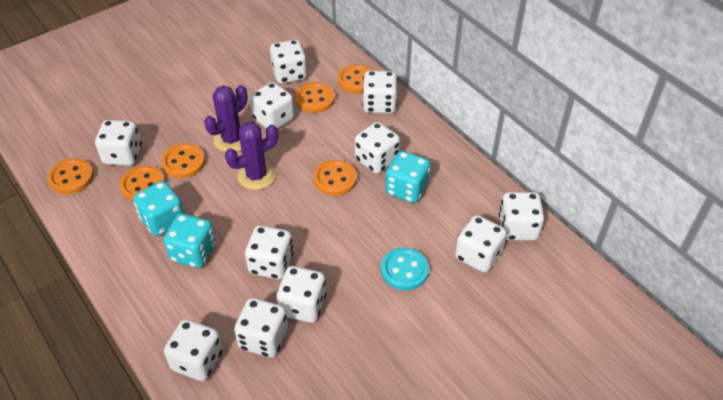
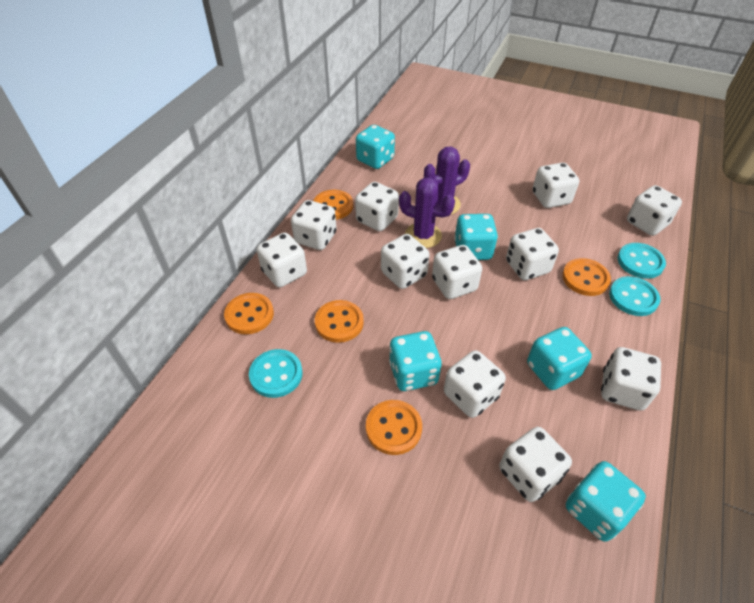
orange button: [48,158,94,194] [120,165,165,201] [161,143,205,178] [295,82,335,113] [313,160,357,196] [338,64,374,94] = 6 -> [224,293,274,334] [313,190,353,220] [315,300,364,343] [366,400,422,455] [562,258,611,296] = 5
turquoise button: [381,247,429,290] = 1 -> [249,349,303,398] [609,276,660,316] [617,243,666,279] = 3
turquoise dice: [133,181,184,236] [163,214,216,268] [385,151,430,203] = 3 -> [356,125,395,169] [389,331,442,391] [454,214,498,260] [527,327,592,390] [566,461,646,542] = 5

